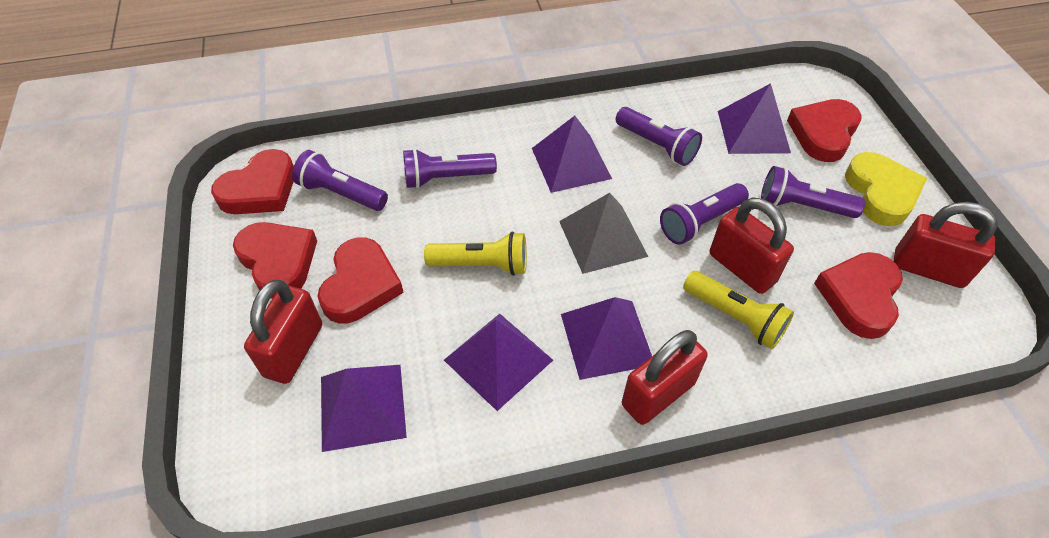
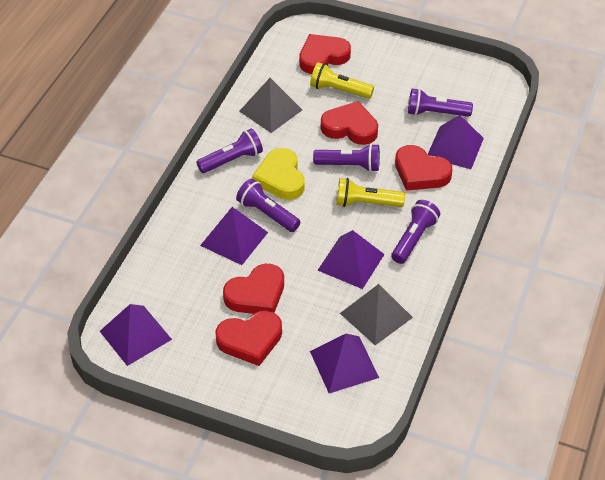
grey pyramid: [559,193,648,274] = 1 -> [239,78,302,133] [340,284,413,345] = 2
red padlock: [244,279,322,384] [622,330,708,425] [710,197,794,294] [893,202,998,288] = 4 -> none = 0

